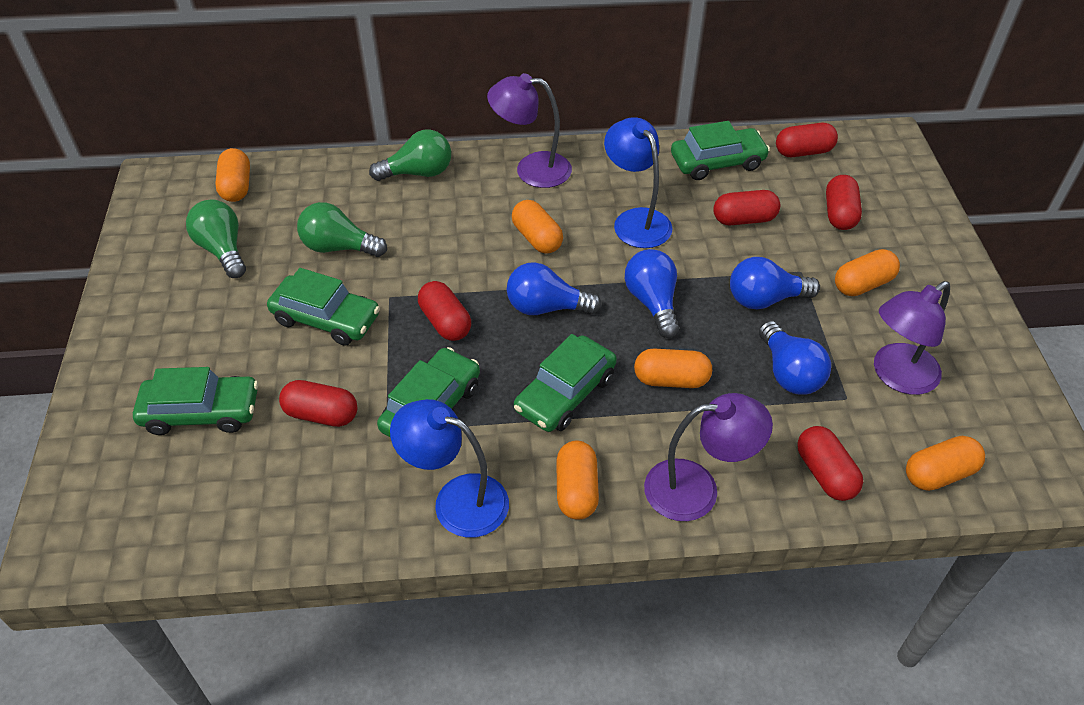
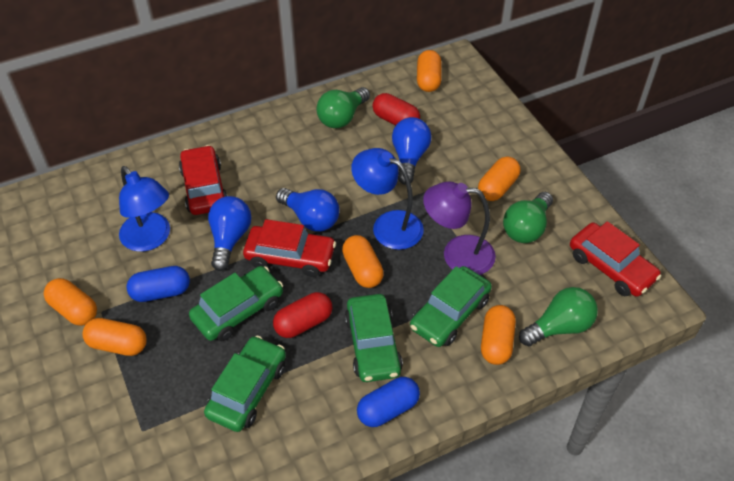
blue capsule: none = 0 -> [126,266,190,302] [357,377,420,427] = 2
blue light bulb: [507,262,602,315] [625,249,679,338] [730,257,820,309] [759,321,831,395] = 4 -> [208,196,251,271] [276,188,339,232] [392,117,431,185] = 3
green car: [133,367,258,435] [267,268,380,346] [377,347,480,437] [514,334,617,432] [671,121,770,180] = 5 -> [189,266,283,341] [204,336,286,432] [345,294,403,382] [410,266,492,347] = 4
purple lamp: [487,73,572,188] [644,393,773,521] [874,281,950,395] = 3 -> [423,181,496,275] = 1
red capsule: [279,380,357,427] [418,281,471,341] [713,190,780,225] [776,123,838,157] [797,426,863,501] [826,175,862,230] = 6 -> [273,292,332,338] [373,93,420,125] = 2
red car: none = 0 -> [179,145,227,215] [243,219,336,277] [570,221,661,297] = 3

